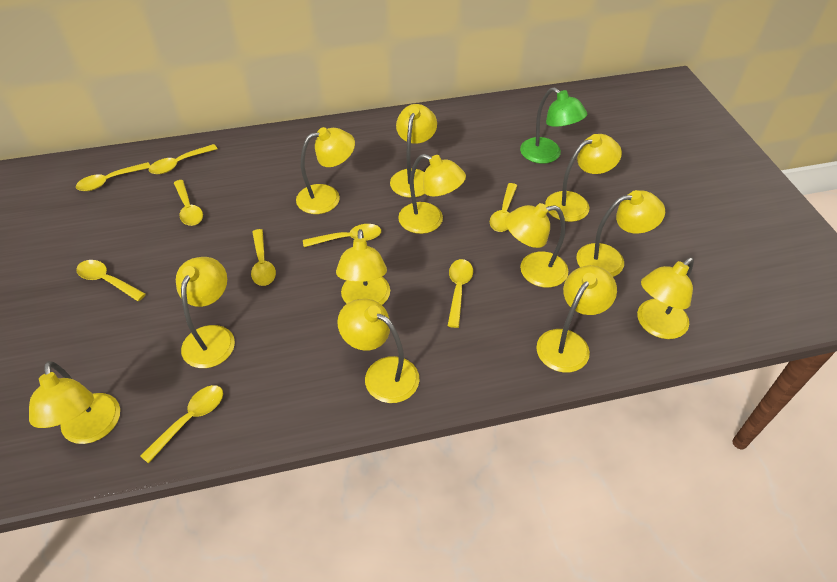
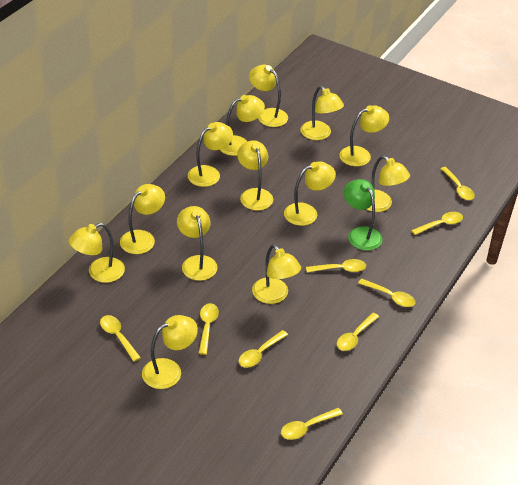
yellow lamp: [29,361,120,444] [176,257,235,368] [296,127,355,214] [336,229,390,305] [337,299,419,403] [390,104,437,198] [398,154,466,234] [505,203,568,288] [536,265,617,373] [545,134,622,222] [576,190,665,277] [637,257,694,339] = 12 -> [69,223,125,283] [120,184,165,254] [142,315,198,389] [177,206,217,281] [188,122,233,187] [220,95,265,156] [237,140,273,211] [249,64,288,127] [252,244,301,304] [284,161,336,226] [300,86,344,140] [339,105,389,166] [366,155,410,212] = 13

